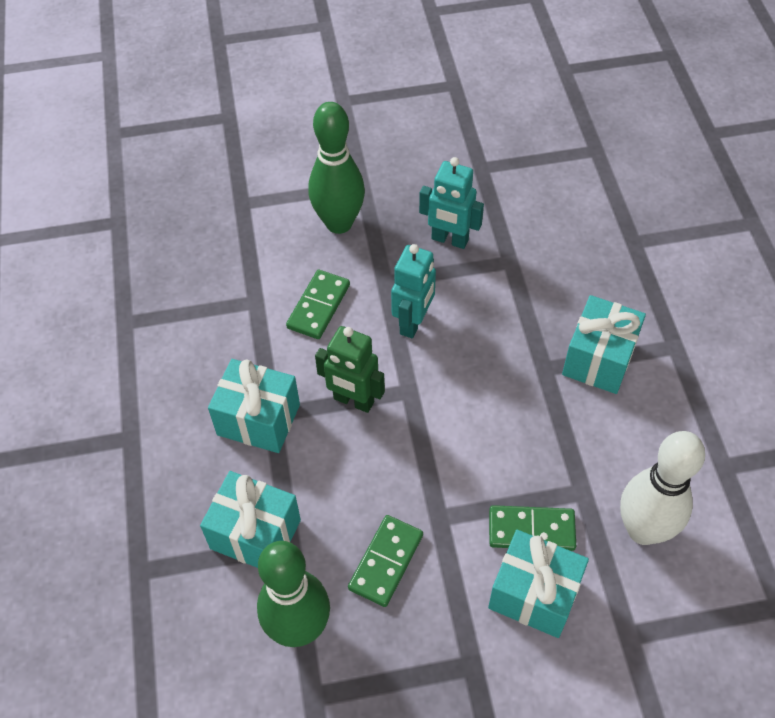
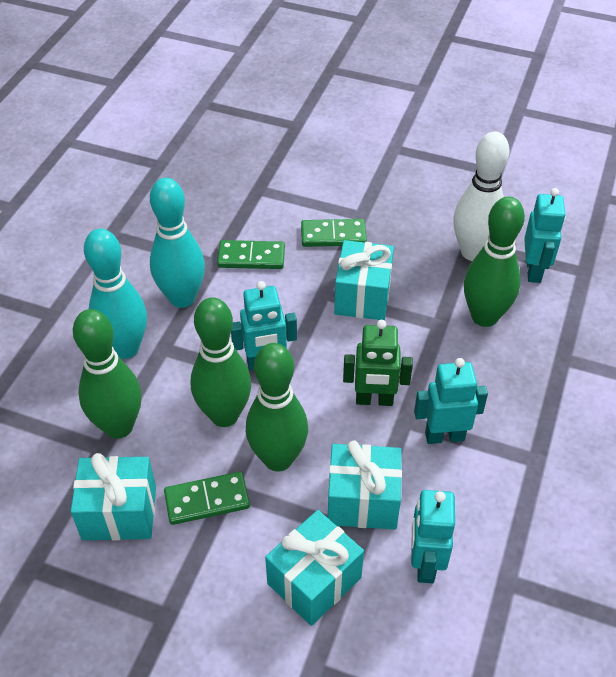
green bowling pin: [257,541,330,647] [308,102,365,234] = 2 -> [73,309,142,439] [191,297,251,427] [246,343,308,472] [464,197,525,327] = 4
turquoise bowling pin: none = 0 -> [84,229,147,359] [150,178,205,308] = 2
turquoise robot: [391,244,436,338] [419,157,484,249] = 2 -> [231,281,297,370] [411,490,455,583] [414,358,488,444] [524,188,566,283] = 4

